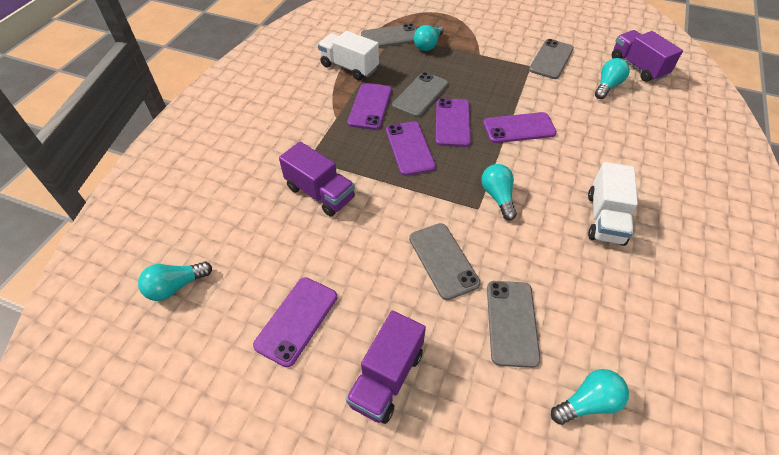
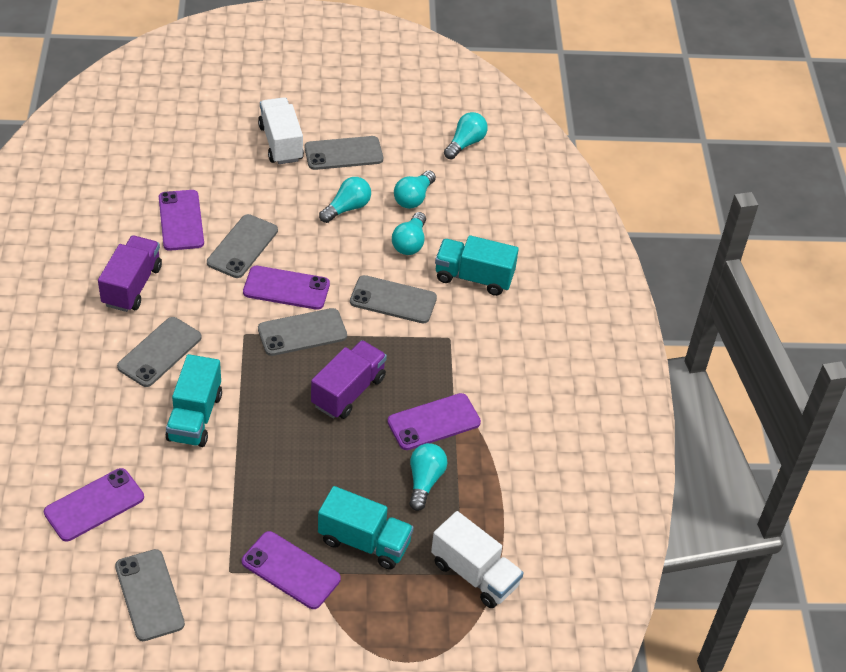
grey phone: [361,23,417,47] [392,72,448,117] [409,223,481,300] [487,281,541,368] [529,39,574,79] = 5 -> [115,549,185,641] [117,317,202,387] [207,214,278,278] [258,308,347,356] [305,136,383,170] [350,275,437,323] = 6
purple truck: [279,142,355,216] [346,311,426,424] [612,30,683,82] = 3 -> [98,236,162,312] [311,340,387,419] = 2
turquoise truck: none = 0 -> [166,354,222,447] [318,486,414,569] [435,235,519,296] = 3

